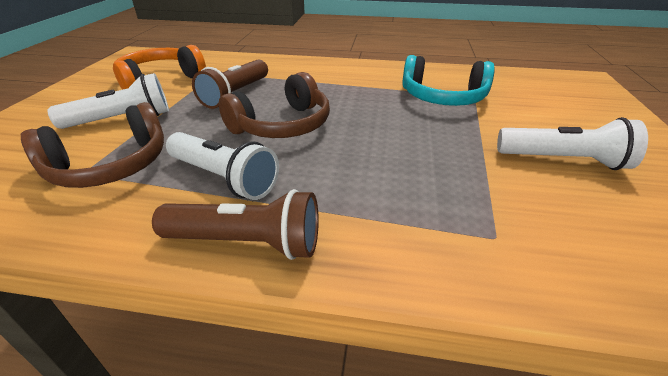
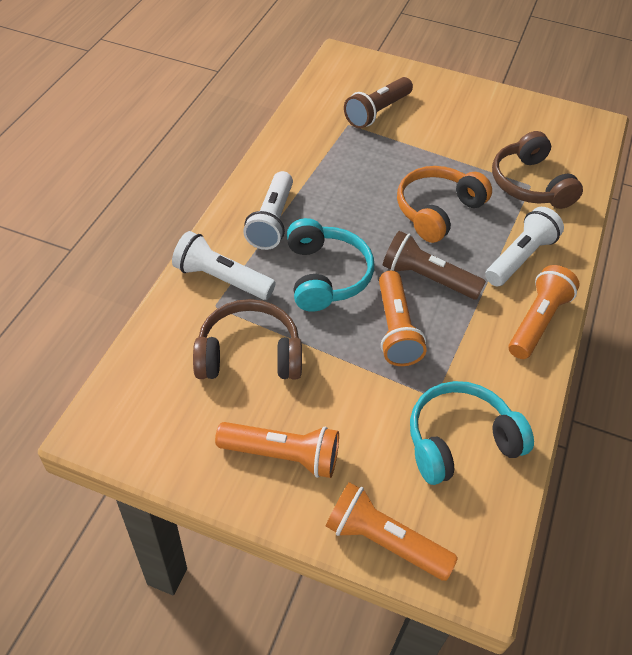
orange flashlight: none = 0 -> [215,422,339,478] [326,482,458,581] [379,270,427,366] [509,265,580,359] = 4
turquoise headphones: [402,55,495,106] = 1 -> [287,218,374,312] [410,381,534,485] = 2

